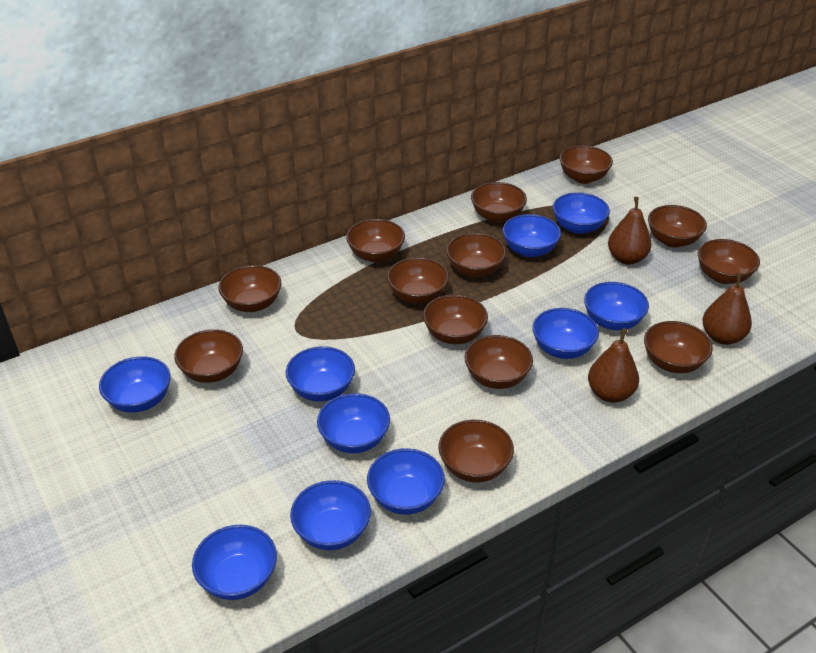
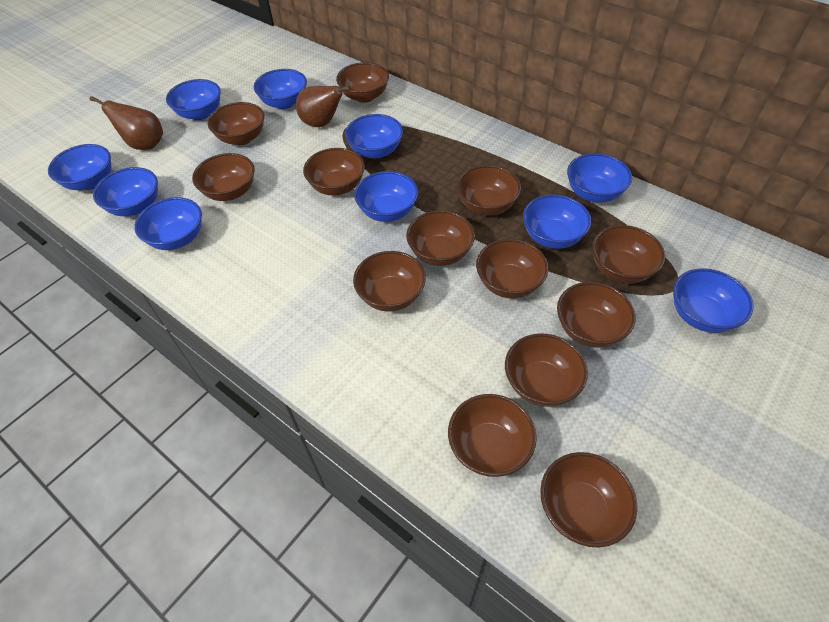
brown pear: [588,328,639,403] [608,197,652,265] [702,273,752,345] = 3 -> [90,96,163,150] [296,86,351,127] = 2

